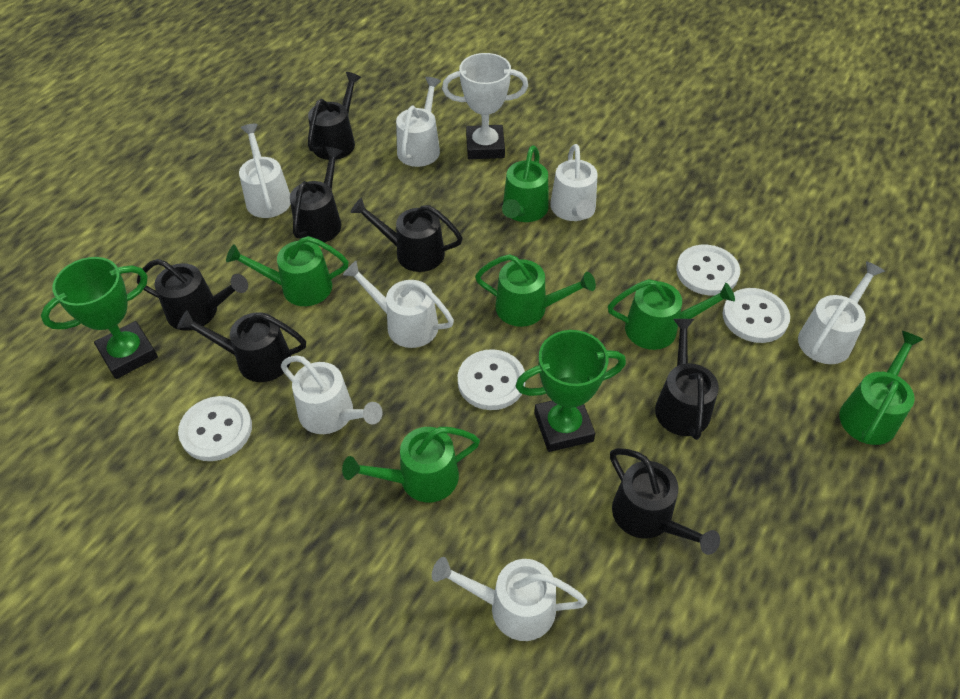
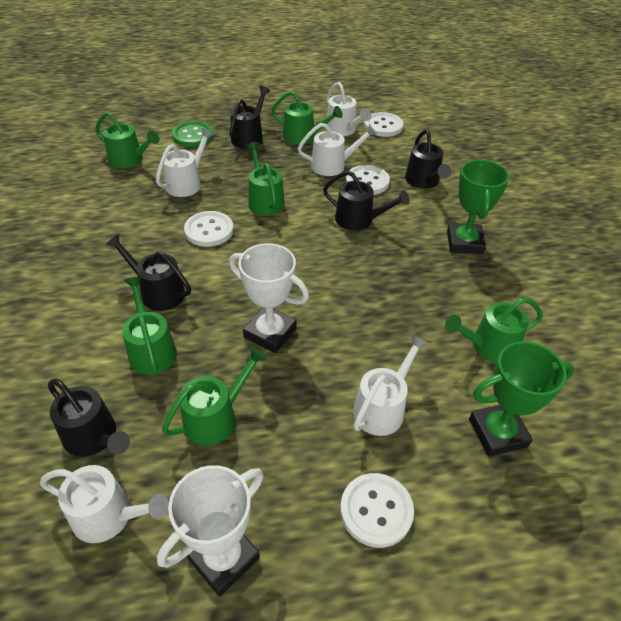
black watering can: [137,259,248,331] [177,310,306,382] [290,147,343,243] [308,72,361,160] [351,198,463,272] [610,448,720,555] [655,319,719,440] = 7 -> [48,379,130,457] [106,234,191,311] [229,86,270,148] [323,171,410,231] [405,129,451,189] = 5
green button: none = 0 -> [172,121,213,147] = 1
white trophy: [442,53,528,159] = 1 -> [157,465,264,597] [229,243,309,353] = 2
white watering can: [239,124,291,218] [281,355,383,434] [343,261,454,348] [396,77,441,167] [432,557,587,641] [550,144,597,221] [798,261,885,364] = 7 -> [40,465,169,543] [156,128,214,197] [298,123,377,176] [326,82,371,136] [353,334,429,436] = 5

